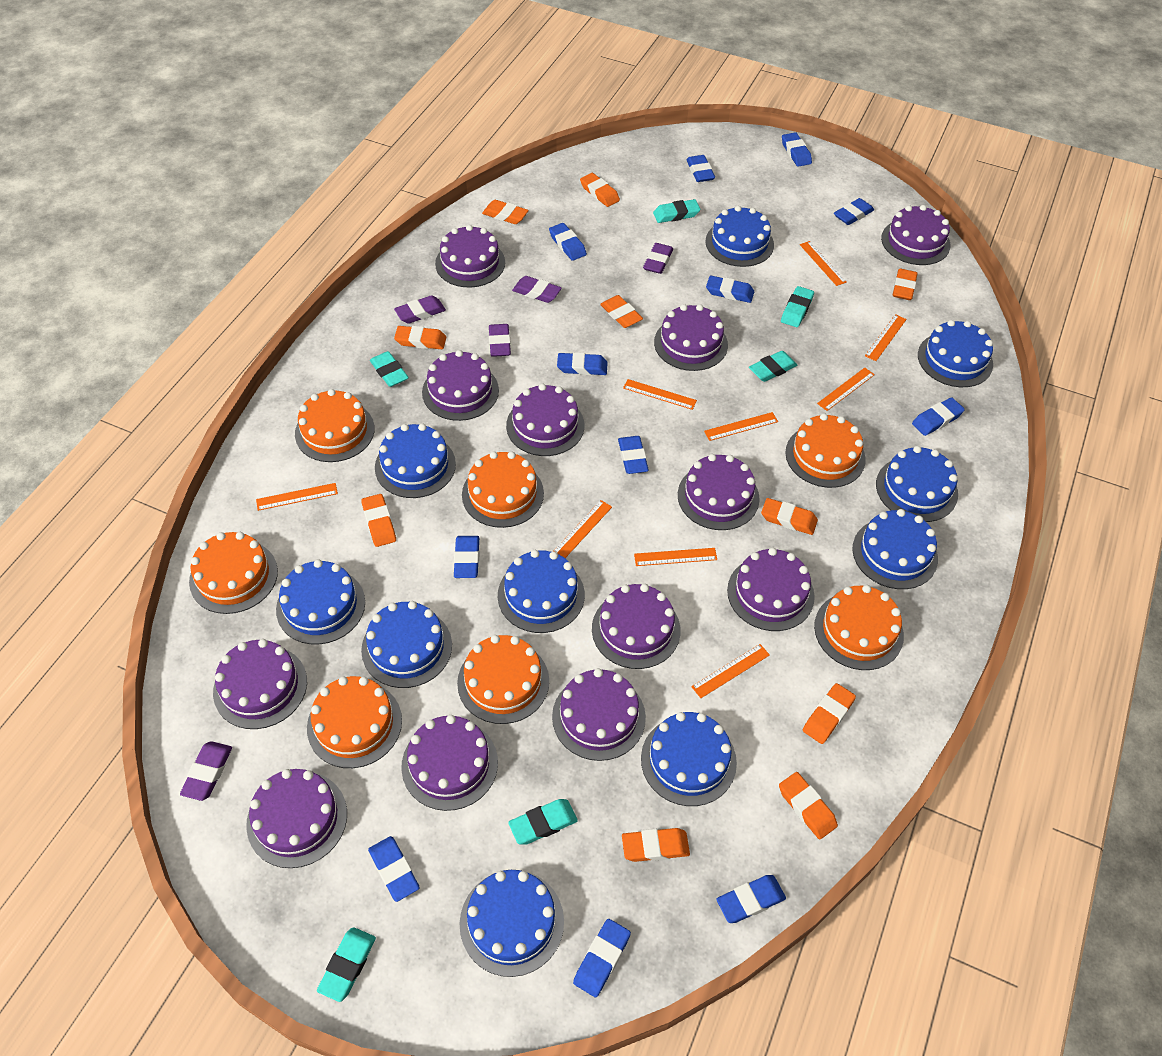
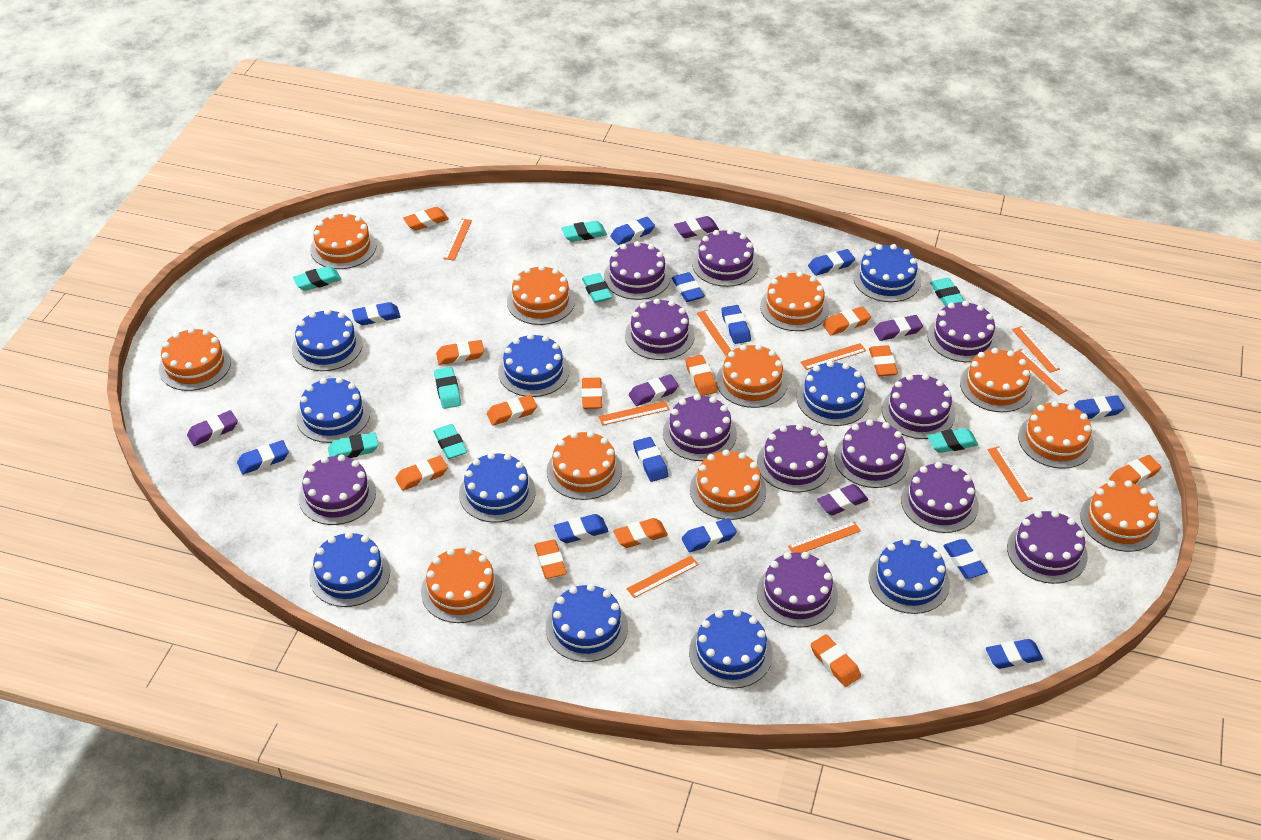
orange cake: [189,532,278,614] [295,389,375,462] [307,676,402,768] [457,635,549,724] [462,451,544,528] [785,413,866,488] [814,585,904,670] = 7 -> [159,328,231,391] [310,212,377,269] [421,548,502,623] [507,265,575,325] [546,431,622,500] [690,450,766,520] [716,344,788,408] [760,271,829,331] [960,348,1033,412] [1018,401,1094,469] [1080,480,1160,552] = 11
orange eraser: [361,494,396,547] [394,326,447,349] [482,200,529,224] [580,173,620,207] [600,295,643,328] [622,828,690,862] [761,498,818,535] [779,772,838,839] [803,683,856,744] [893,269,918,300] = 10 -> [395,456,448,491] [403,207,449,231] [436,340,484,365] [487,395,537,425] [534,539,567,579] [581,378,602,409] [613,518,668,548] [685,355,718,396] [811,634,861,687] [823,306,871,335] [869,345,898,376] [1109,455,1161,485] = 12
turquoise eraser: [317,927,376,1002] [370,351,409,387] [508,799,578,845] [653,199,701,223] [749,351,797,382] [781,286,814,327] = 6 -> [293,266,341,291] [328,432,379,458] [433,424,467,459] [434,367,461,409] [561,221,607,242] [582,273,612,303] [927,428,978,453] [930,278,964,306] = 8

